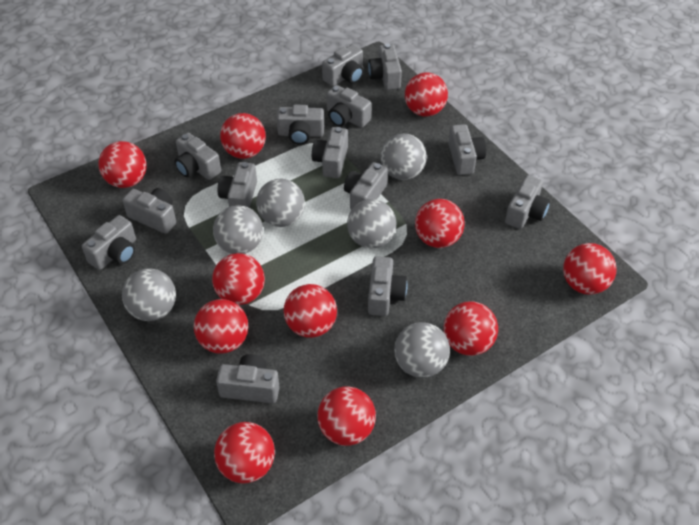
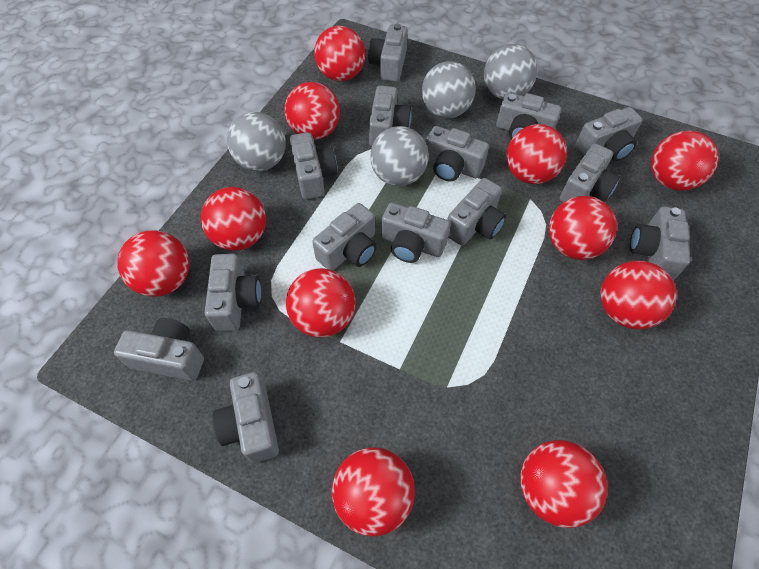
grey ball: [122,268,176,321] [213,205,263,254] [256,179,305,227] [347,199,396,248] [380,134,427,180] [394,322,450,378] = 6 -> [227,112,286,171] [370,126,429,186] [422,61,476,118] [484,44,538,99] = 4

